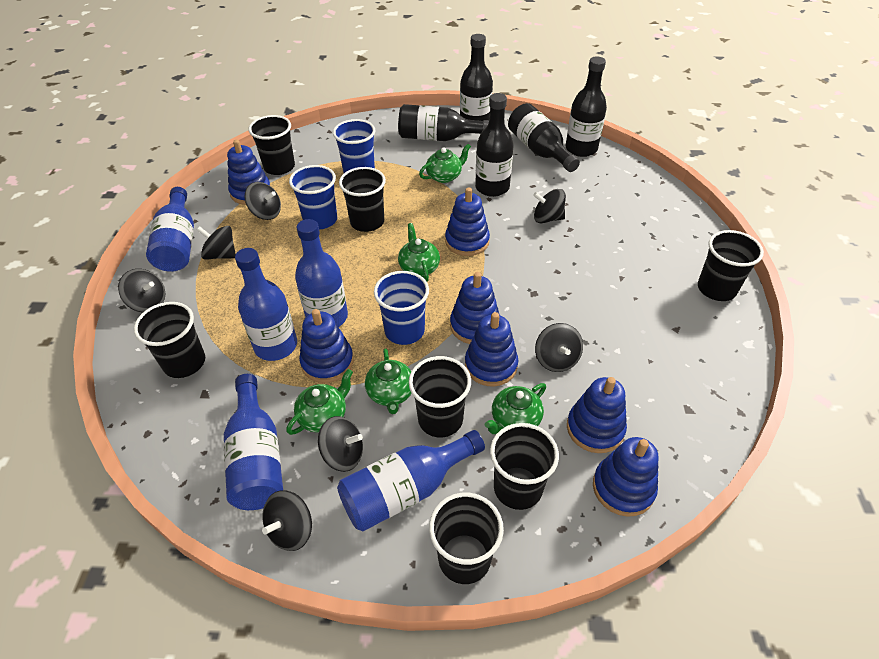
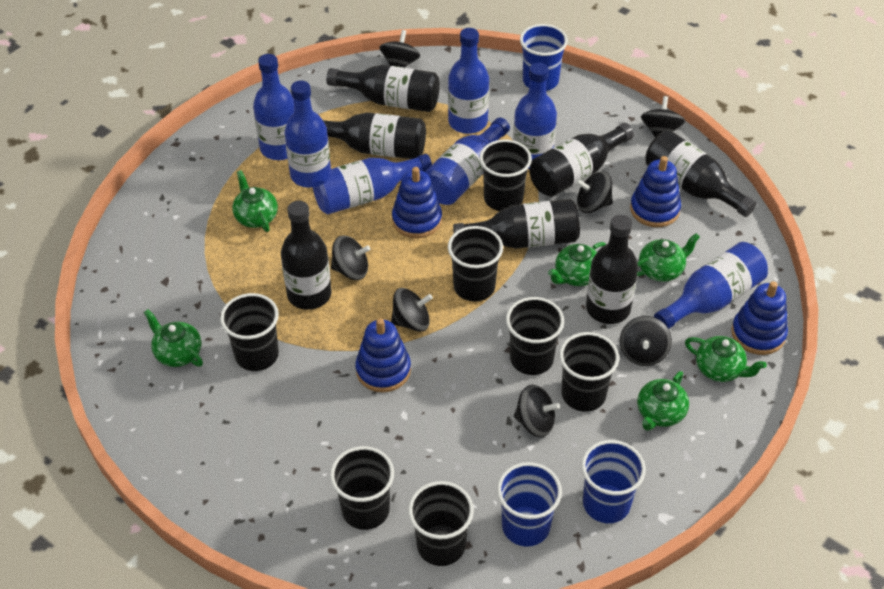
black bottle: [398,104,489,141] [460,34,493,121] [475,93,514,197] [508,103,580,172] [566,57,607,157] = 5 -> [281,201,332,310] [323,112,426,159] [326,65,440,112] [453,199,580,249] [530,123,634,197] [586,215,638,324] [645,130,757,217] = 7
blue bottle: [146,187,194,272] [224,374,283,510] [235,248,297,361] [295,219,348,327] [337,430,485,531] = 5 -> [253,54,294,160] [284,81,331,188] [312,154,432,214] [425,117,510,205] [448,28,489,134] [513,63,557,169] [654,242,768,329] = 7
blue stacking toy: [227,140,271,205] [299,309,354,383] [445,187,490,256] [450,272,500,344] [465,312,518,386] [567,377,627,453] [593,437,659,517] = 7 -> [355,318,411,392] [392,167,442,238] [630,156,681,227] [731,281,788,355] = 4
green teapot: [286,369,353,435] [365,349,411,414] [398,223,440,282] [419,144,471,183] [485,383,546,434] = 5 -> [144,309,203,367] [232,170,278,232] [548,242,606,286] [637,233,700,282] [637,371,689,431] [685,336,767,382] = 6

